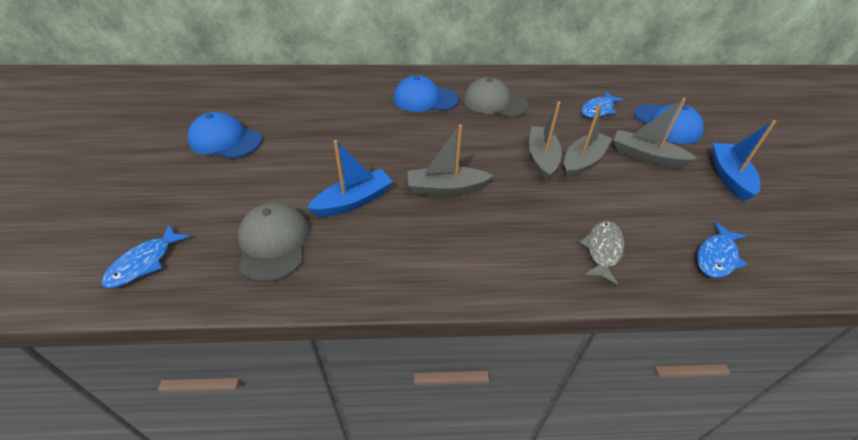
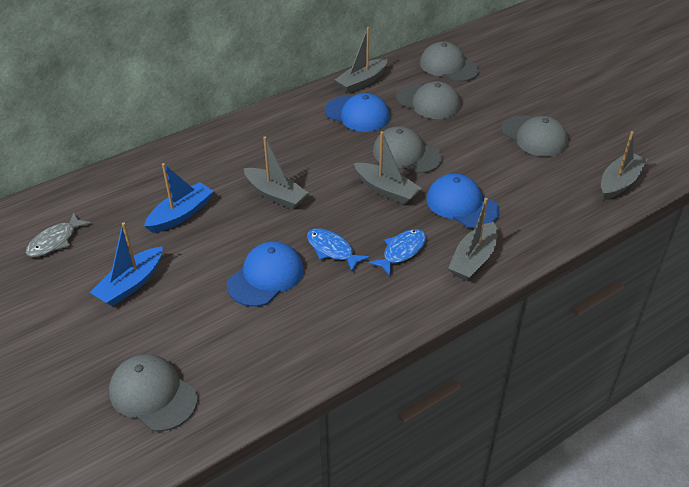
blue fish: [101,225,191,288] [582,91,624,118] [697,222,747,278] = 3 -> [307,228,370,272] [369,229,426,276] = 2
grey boat: [407,125,493,196] [529,101,562,181] [564,103,612,178] [613,98,698,168] = 4 -> [244,136,309,209] [335,27,387,93] [354,131,422,204] [448,198,498,281] [601,131,647,200] = 5
grey cap: [238,202,309,282] [464,77,529,117] = 2 -> [109,354,198,432] [373,126,443,174] [396,81,461,119] [420,42,480,82] [501,115,568,157] = 5

